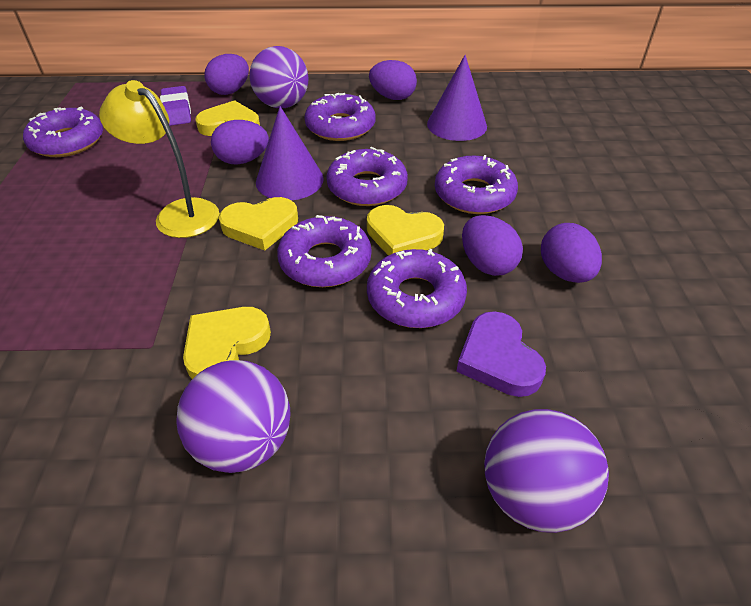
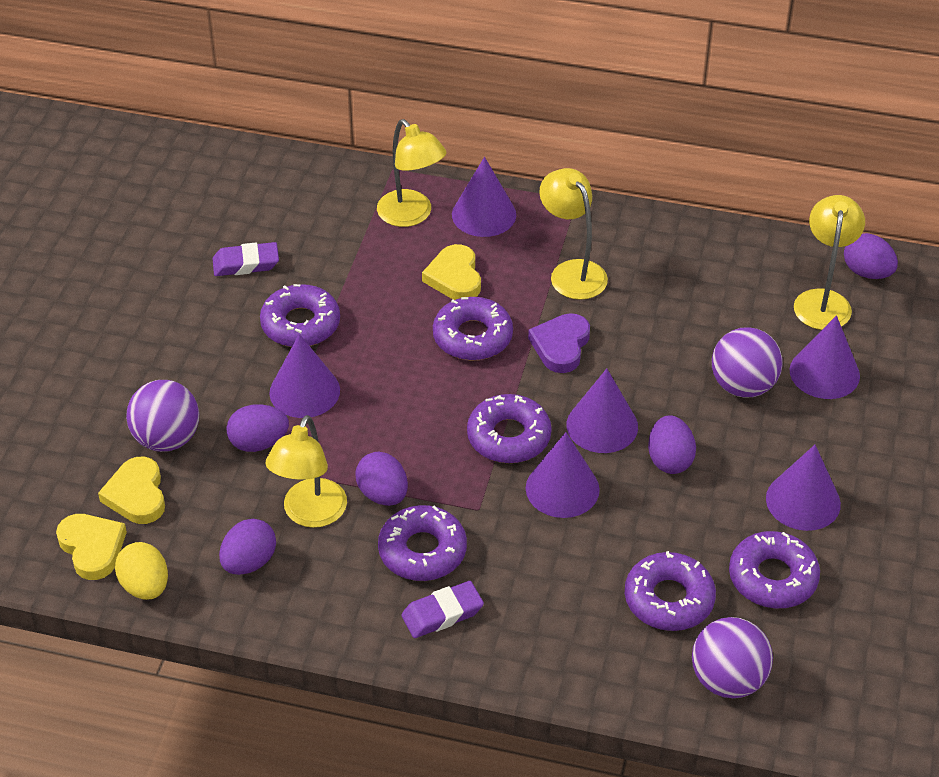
purple cone: [256,106,324,201] [427,55,487,141] = 2 -> [269,334,340,418] [452,157,516,237] [526,432,600,518] [567,368,638,453] [766,445,841,531] [790,315,860,399] = 6
purple eraser: [160,86,191,126] = 1 -> [212,242,279,276] [401,581,484,638] = 2
yellow egg: none = 0 -> [115,542,168,600] = 1
yellow heart: [183,307,271,379] [195,100,260,136] [219,197,298,251] [367,205,444,256] = 4 -> [56,514,127,580] [98,457,165,524] [422,244,481,300] = 3
yellow lamp: [99,80,219,238] = 1 -> [266,415,347,528] [377,119,446,227] [539,168,608,300] [794,195,865,330] = 4

